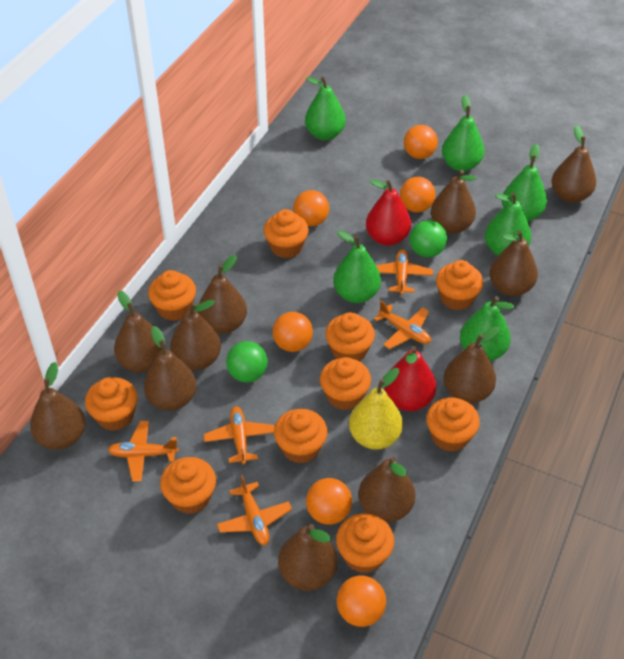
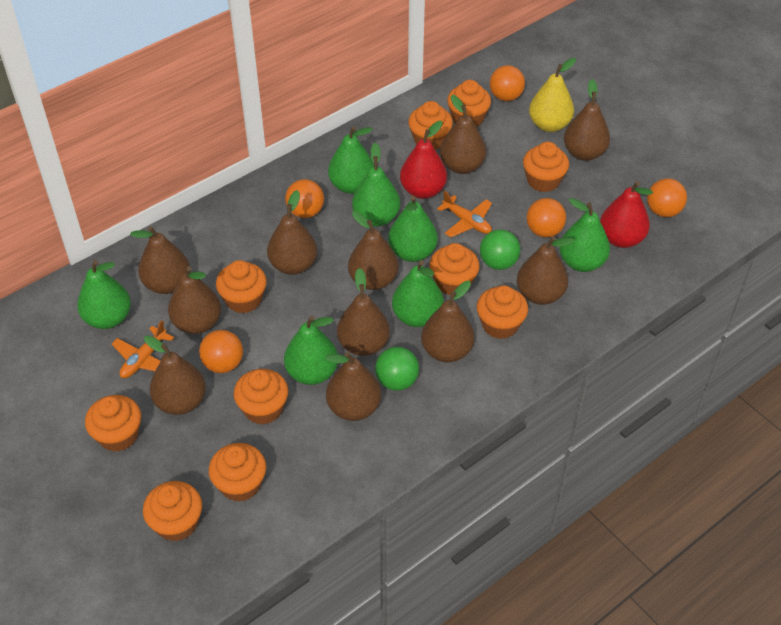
green pear: [305,77,346,140] [333,230,381,303] [442,95,484,171] [460,296,514,361] [485,192,531,256] [502,143,547,222] = 6 -> [77,260,131,329] [284,316,338,385] [328,126,374,194] [352,143,400,227] [388,196,438,262] [392,260,444,327] [559,198,610,272] = 7
orange ball: [273,312,313,352] [293,190,329,226] [306,478,352,525] [337,576,386,627] [400,177,436,212] [404,125,438,159] = 6 -> [199,330,243,373] [285,179,324,218] [490,65,525,101] [526,198,566,237] [647,178,687,217] = 5
orange plane: [108,421,179,482] [203,407,275,465] [217,475,292,545] [374,301,431,349] [376,249,433,295] = 5 -> [112,320,174,378] [437,191,492,237] = 2

